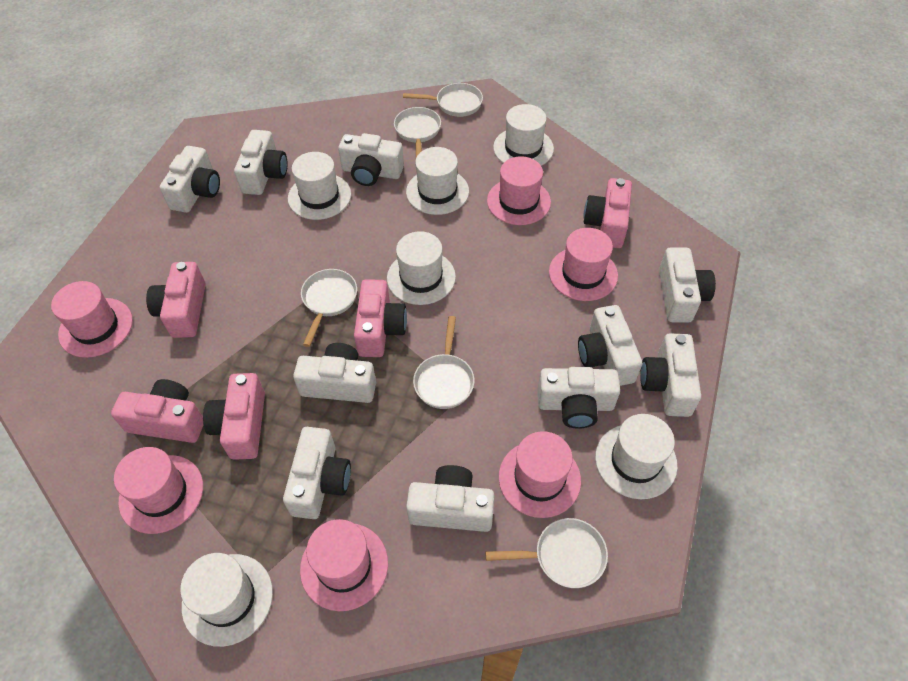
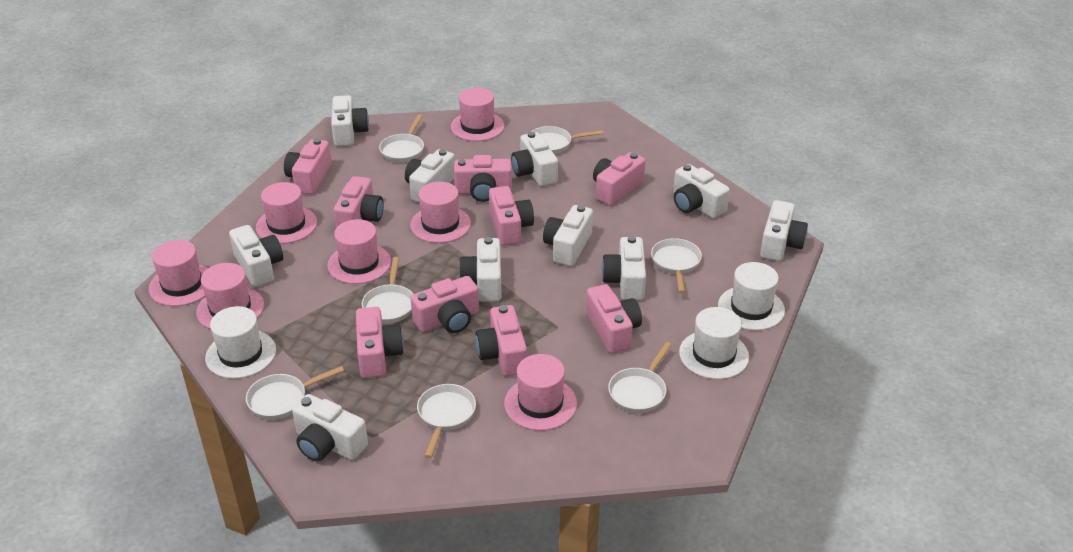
pink camera: [111,379,203,443] [146,262,206,338] [203,373,265,460] [354,279,407,357] [584,178,632,248] = 5 -> [284,138,332,194] [333,176,384,228] [356,307,404,378] [410,276,479,333] [454,155,512,202] [475,305,527,376] [489,186,534,246] [586,284,642,353] [593,152,645,206] = 9
pink hat: [51,281,133,358] [114,447,203,534] [300,519,388,611] [487,156,551,225] [499,431,581,518] [549,228,618,301] = 6 -> [149,240,208,306] [196,263,264,329] [256,182,317,244] [327,219,391,284] [410,182,471,243] [451,88,505,141] [504,354,577,431] = 7
white hat: [180,553,273,647] [288,152,351,220] [387,231,456,305] [406,147,469,215] [493,104,554,166] [595,414,678,499] = 6 -> [205,306,276,379] [679,307,749,379] [718,262,785,330] = 3
white pan: [301,269,357,347] [394,107,441,157] [403,83,483,117] [413,316,475,409] [485,518,608,588] = 5 -> [246,366,344,420] [362,257,413,324] [379,114,424,162] [417,384,476,458] [531,126,603,154] [608,342,672,413] [651,238,702,293] = 7

